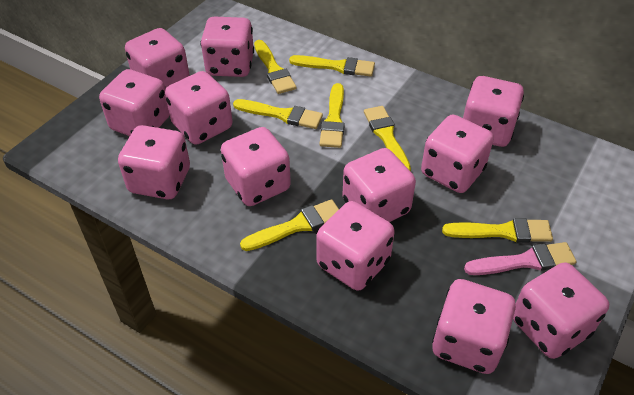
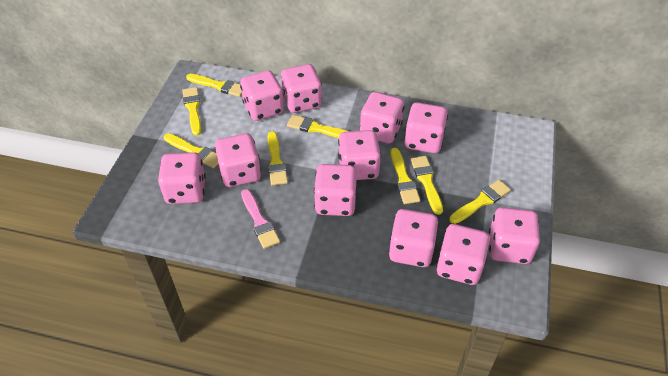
pink dice: [99,69,169,136] [118,125,190,199] [125,28,190,89] [165,71,233,145] [200,17,254,77] [221,127,291,206] [317,201,395,291] [342,148,416,222] [421,114,494,193] [432,279,516,374] [463,76,524,147] [513,262,609,359] = 12 -> [158,152,206,204] [215,133,261,187] [240,70,284,121] [281,64,322,113] [314,164,357,216] [338,130,381,180] [360,92,404,144] [389,209,439,267] [404,102,448,153] [436,224,490,285] [489,207,540,264] = 11
yellow brush: [233,99,323,129] [240,199,339,251] [254,40,296,94] [289,55,375,77] [319,83,345,148] [364,106,411,171] [442,218,553,242] = 7 -> [164,133,218,168] [182,87,201,136] [186,74,242,97] [268,131,288,186] [287,115,348,138] [390,148,420,204] [411,156,443,215] [449,180,511,224] = 8

